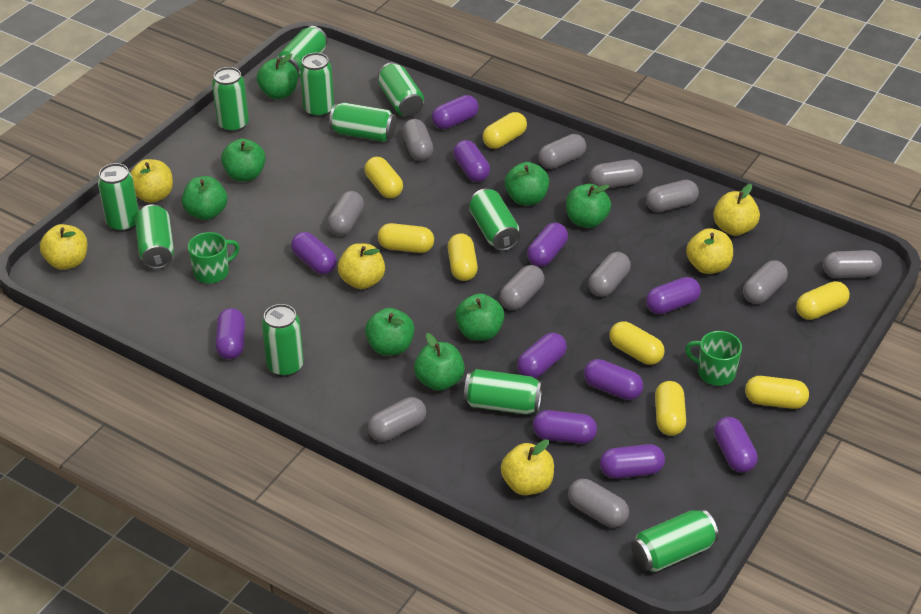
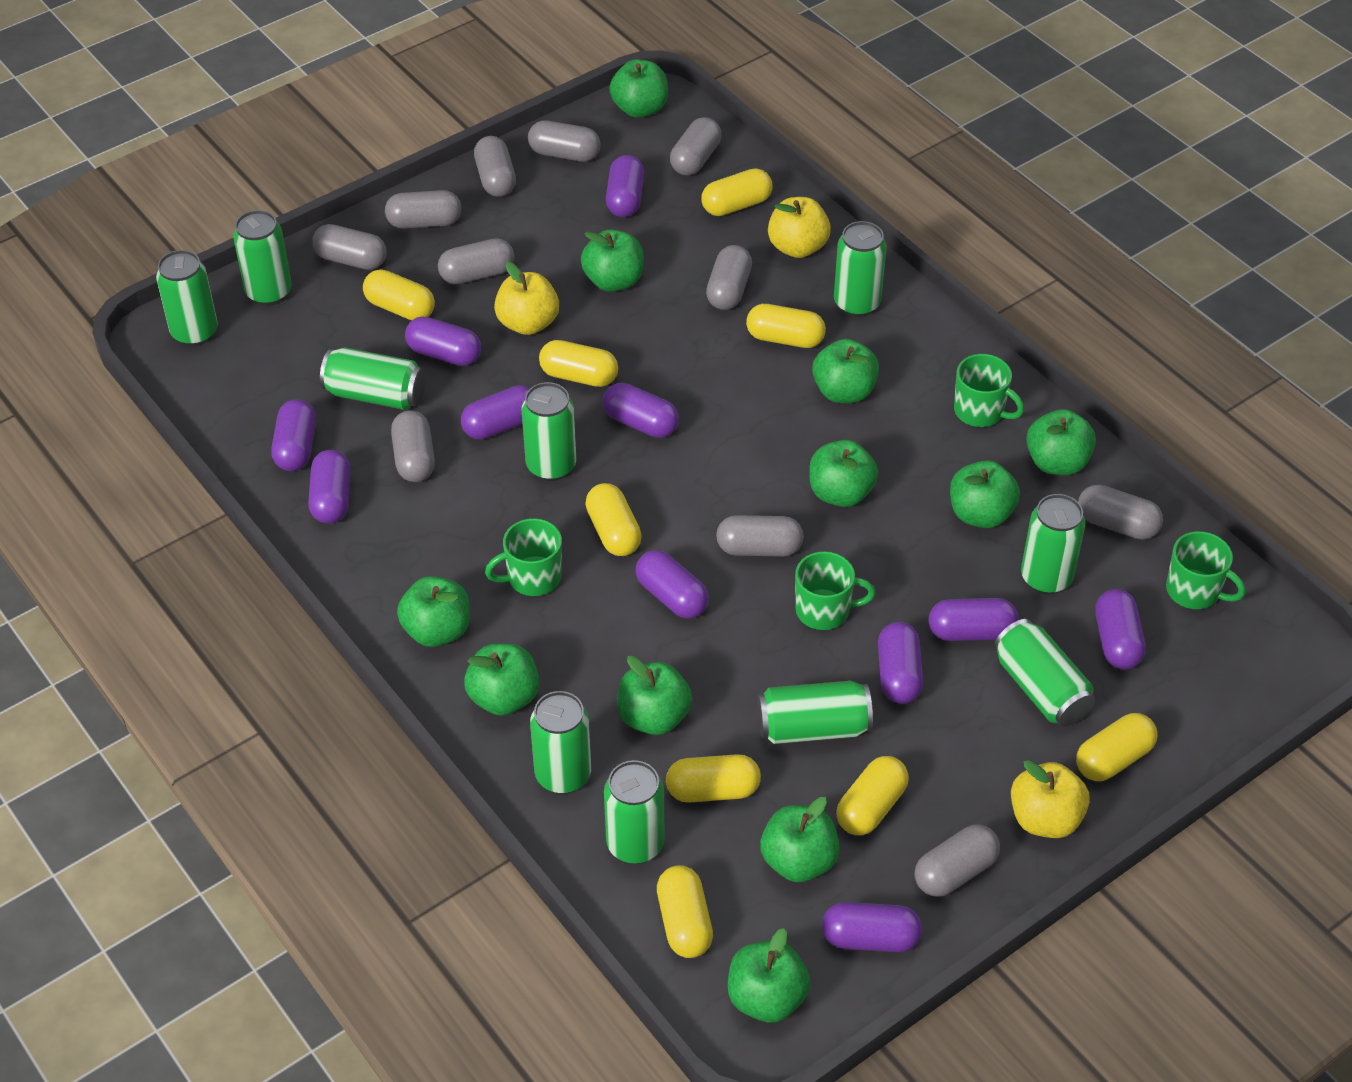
green apple: [182,176,227,220] [221,138,266,181] [257,54,298,99] [365,308,415,356] [414,333,465,391] [455,293,505,341] [505,162,549,205] [566,184,611,228] = 8 -> [397,576,470,647] [464,643,539,716] [581,229,644,292] [610,59,668,118] [617,656,693,735] [728,928,811,1023] [760,797,840,882] [809,440,878,507] [812,339,879,403] [950,460,1020,528] [1026,409,1096,475] = 11
green can: [98,163,139,232] [135,204,174,269] [212,67,249,133] [262,304,304,377] [277,26,327,77] [300,53,334,118] [329,103,396,142] [378,62,424,117] [464,369,542,415] [469,188,520,251] [631,509,719,572] = 11 -> [156,250,218,346] [233,210,292,306] [320,347,425,410] [522,382,576,481] [530,691,591,794] [604,760,664,864] [757,681,873,744] [834,221,887,317] [994,619,1095,727] [1021,494,1085,594] = 10
green mug: [188,232,240,284] [685,331,742,386] = 2 -> [485,518,562,596] [795,551,876,630] [954,354,1024,427] [1166,531,1246,609] = 4
yellow apple: [40,224,88,270] [130,159,173,203] [338,243,385,289] [501,439,554,495] [686,228,733,274] [713,184,760,236] = 6 -> [494,262,559,335] [768,197,831,258] [1011,760,1090,838] = 3
yellow capsule: [364,157,403,198] [378,223,434,253] [448,233,478,281] [483,112,527,149] [609,321,665,365] [655,381,686,436] [745,376,809,409] [796,281,850,320] = 8 -> [363,269,435,320] [539,340,618,387] [585,483,642,556] [657,865,713,958] [666,754,761,803] [702,168,772,216] [746,304,826,348] [836,756,909,835] [1076,713,1157,781] = 9

